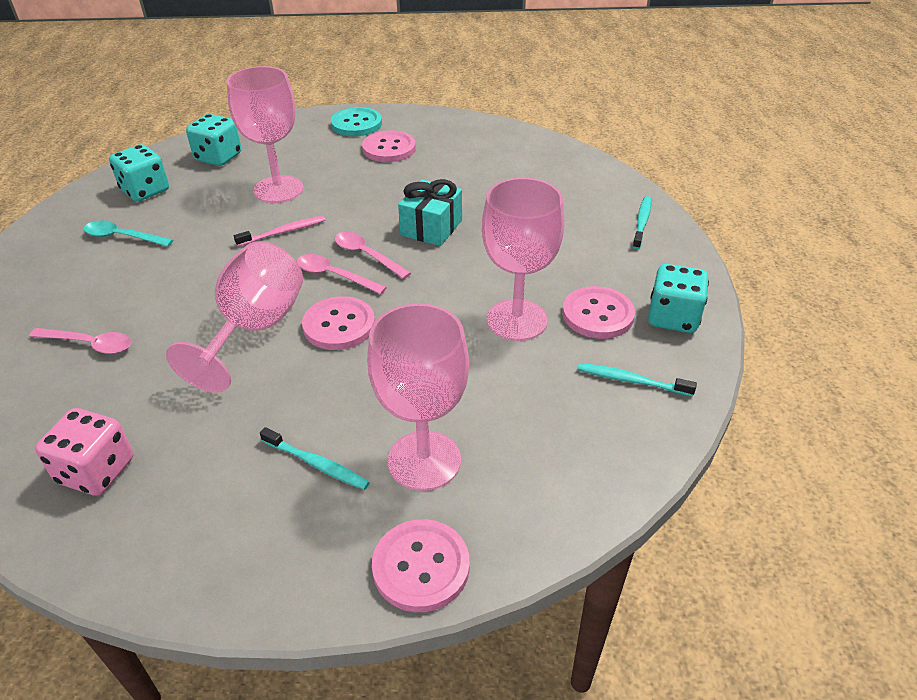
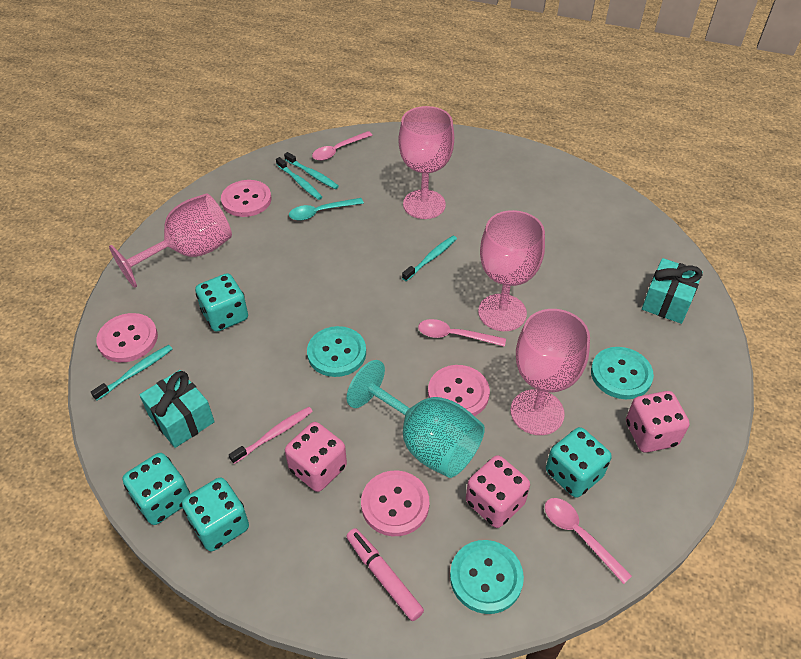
pink dice: [35,408,133,496] = 1 -> [285,422,347,492] [466,455,530,528] [626,391,689,453] = 3
pink marker: none = 0 -> [346,528,424,621] = 1
turquoise button: [331,107,382,136] = 1 -> [307,326,366,377] [450,540,524,614] [591,347,654,399] = 3
turquoise dice: [109,144,169,201] [186,114,241,166] [648,264,709,333] = 3 -> [123,453,190,525] [182,478,249,551] [195,273,248,332] [546,427,612,498] = 4
turquoise gift: [398,179,462,246] = 1 -> [140,370,215,448] [642,258,703,324] = 2
turquoise goblet: none = 0 -> [347,360,485,478] = 1
turquoise toothbrush: [260,427,370,490] [578,363,697,396] [633,196,651,249] = 3 -> [91,345,172,401] [276,157,322,200] [284,152,339,189] [402,236,457,281] = 4

